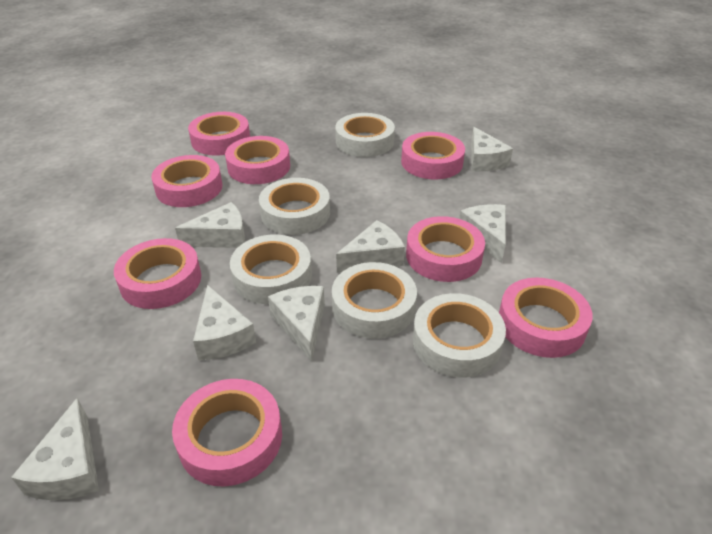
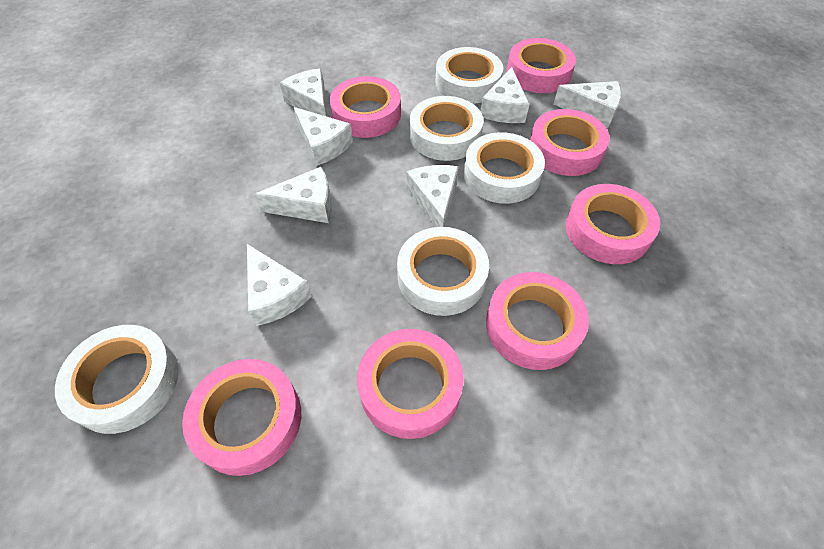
pink tape: [114,238,201,309] [151,155,222,207] [172,379,282,487] [188,112,250,156] [225,136,290,184] [401,132,465,179] [406,216,485,282] [499,277,593,358] = 8 -> [182,359,301,476] [330,76,401,138] [357,329,464,439] [486,272,589,370] [507,38,576,93] [530,109,610,176] [566,184,660,264] = 7

